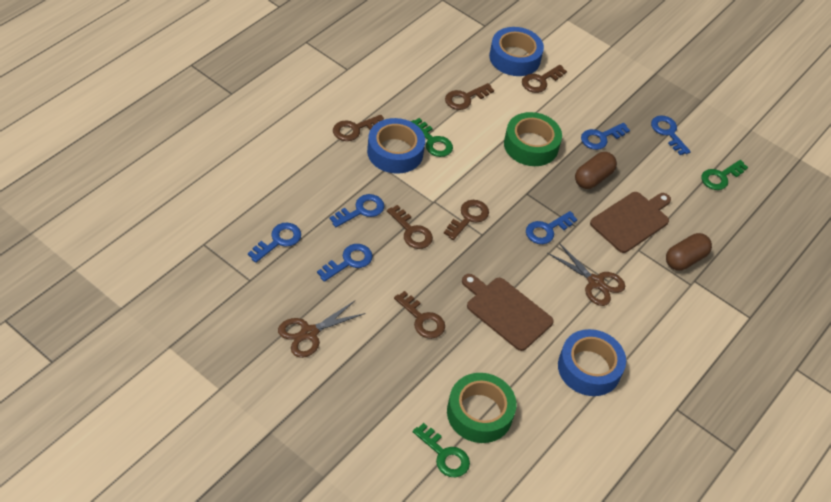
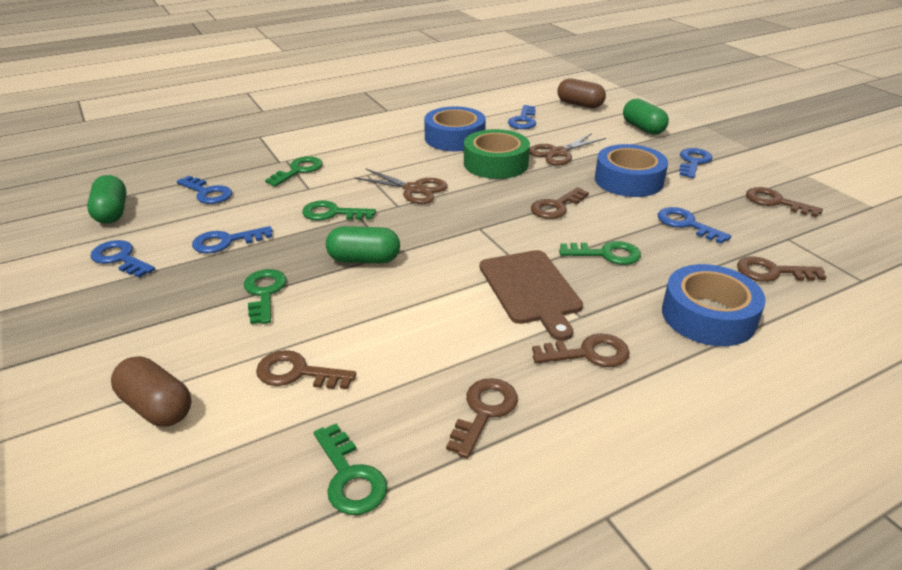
brown cutting board: [462,274,554,351] [590,192,671,253] = 2 -> [480,250,583,341] = 1
green capsule: none = 0 -> [87,175,126,224] [326,226,400,264] [623,99,669,135] = 3
green key: [411,118,453,157] [413,423,470,477] [701,160,748,190] = 3 -> [244,269,287,324] [265,156,323,187] [302,200,376,220] [314,423,388,515] [559,241,641,265] = 5
green tape: [447,373,517,443] [504,112,562,166] = 2 -> [464,129,530,179] = 1

